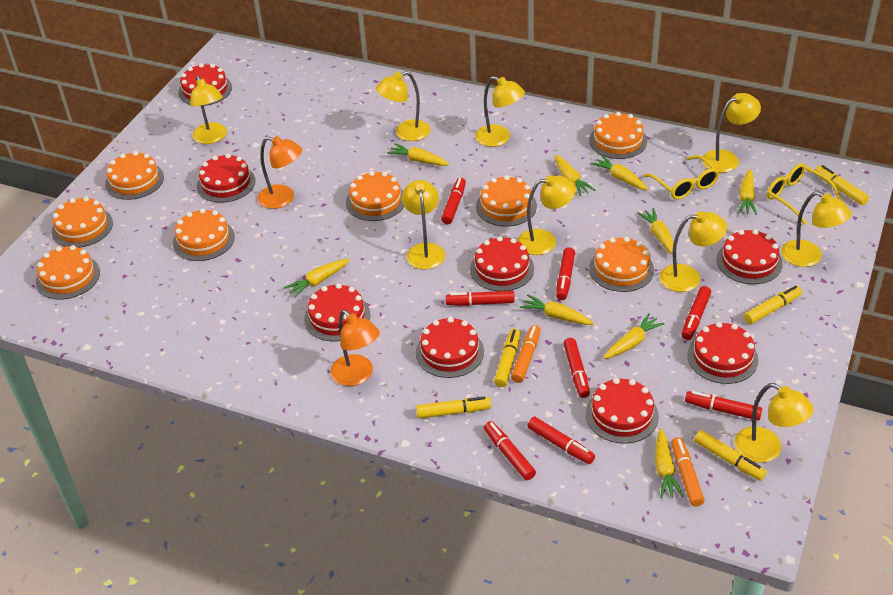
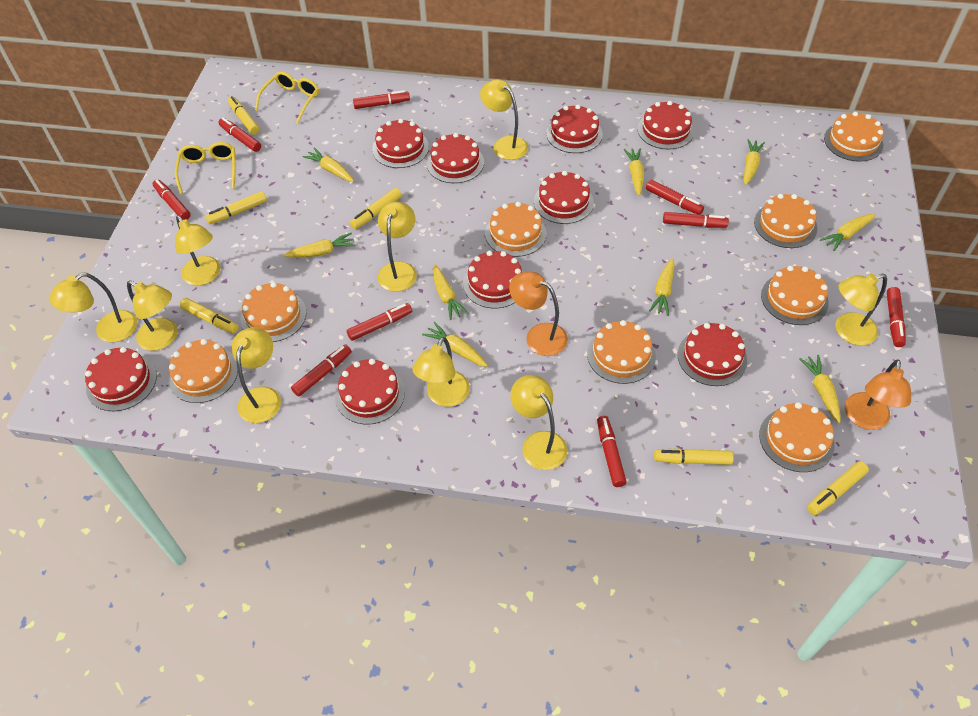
orange marker: [511,325,541,383] [671,437,705,506] = 2 -> none = 0
red cake: [178,63,232,106] [197,154,256,203] [304,283,370,341] [416,317,484,378] [470,236,534,291] [586,378,659,444] [687,322,759,384] [717,229,783,284] = 8 -> [85,347,157,411] [335,359,405,425] [372,119,429,168] [427,133,484,183] [463,251,524,308] [534,171,594,224] [546,105,603,153] [638,101,694,149] [678,323,747,386] = 9
red marker: [441,178,466,224] [446,291,515,306] [484,421,536,480] [528,417,595,464] [556,247,575,300] [563,338,590,398] [682,286,711,340] [685,391,762,420] = 8 -> [153,179,191,220] [219,118,261,152] [291,344,352,397] [347,303,412,341] [353,90,410,109] [597,416,627,487] [646,180,704,215] [663,212,729,228] [887,287,906,347] = 9
yellow marker: [416,397,491,419] [494,329,521,387] [694,430,767,481] [744,286,802,324] [815,165,869,205] = 5 -> [180,298,239,334] [205,191,267,224] [228,96,259,135] [350,188,402,229] [654,448,734,465] [807,461,869,515] = 6

